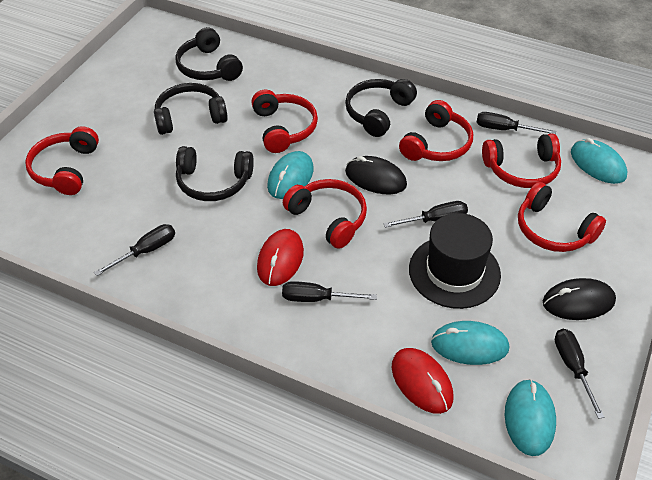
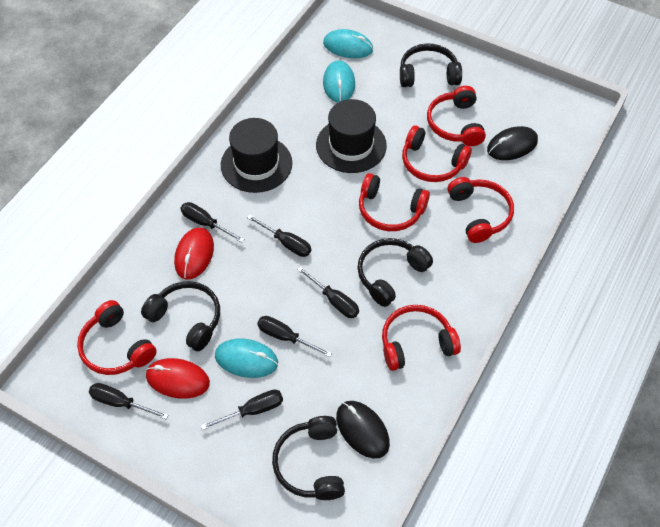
black hat: [409,213,501,309] = 1 -> [221,118,292,193] [316,99,387,173] = 2
black screwdriver: [94,224,175,276] [282,281,377,302] [383,201,468,228] [476,112,556,135] [555,329,604,419] = 5 -> [89,383,168,419] [180,202,244,243] [200,389,283,430] [247,215,311,257] [257,316,332,357] [297,266,359,318] = 6
turquoise mouse: [267,151,314,199] [431,321,509,365] [505,379,556,456] [571,138,627,184] = 4 -> [215,338,278,378] [323,29,373,58] [323,60,355,103] = 3

